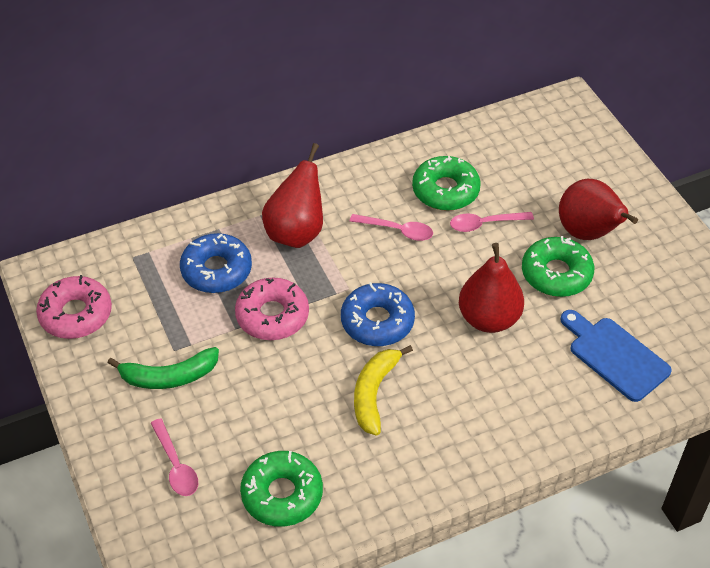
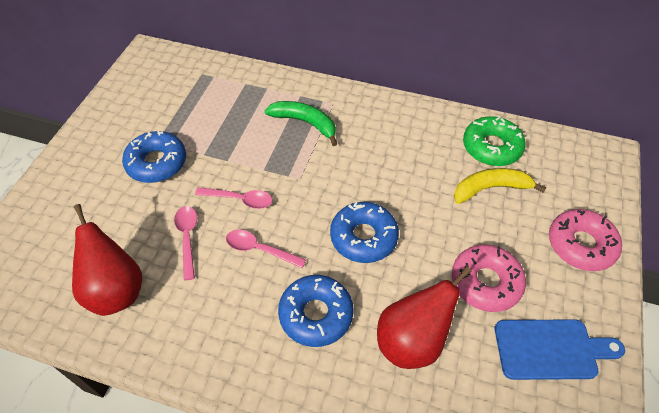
blue donut: [180,233,252,293] [341,282,415,346] = 2 -> [122,131,186,183] [278,275,354,347] [330,202,399,263] = 3
green donut: [240,451,323,527] [412,156,481,211] [522,236,594,297] = 3 -> [463,116,526,166] = 1
red pear: [262,143,323,248] [459,243,524,333] [559,179,638,240] = 3 -> [72,204,142,316] [377,266,472,369] = 2

